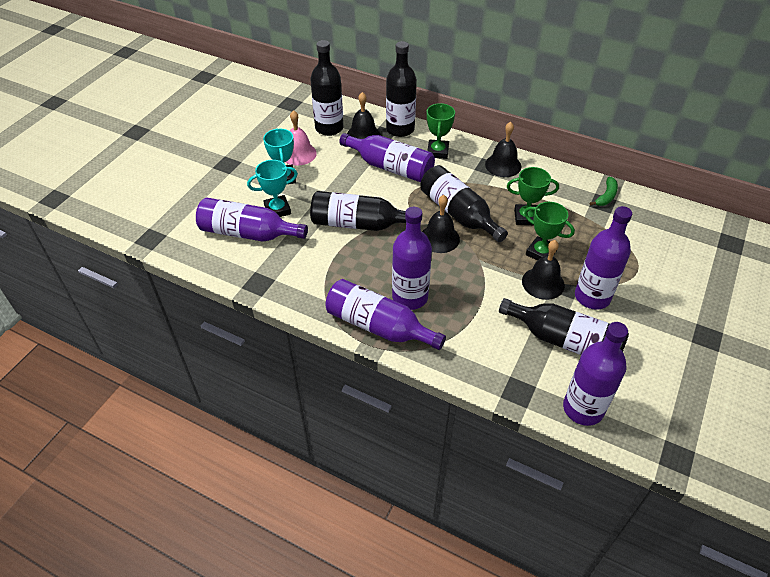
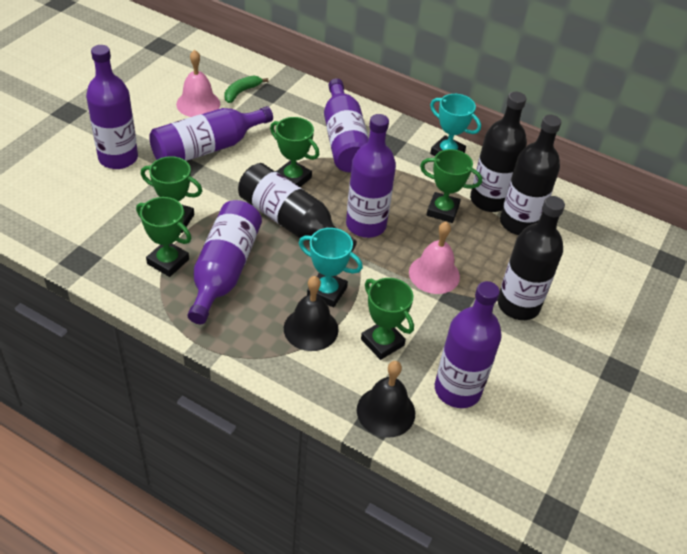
black bell: [347,92,381,139] [422,195,460,253] [485,122,521,177] [522,240,565,300] = 4 -> [284,276,339,351] [357,361,415,438] = 2
black bottle: [310,40,343,136] [310,191,406,231] [386,41,417,137] [420,165,508,242] [499,298,629,355] = 5 -> [238,163,357,251] [470,92,527,212] [497,196,565,320] [500,115,561,235] = 4
green trophy: [427,103,455,159] [507,167,559,225] [524,202,575,261] = 3 -> [136,197,191,277] [141,156,202,233] [270,117,319,187] [361,278,414,360] [420,149,482,223] = 5
pink bell: [286,110,317,166] = 1 -> [176,50,220,117] [409,221,460,294] = 2

